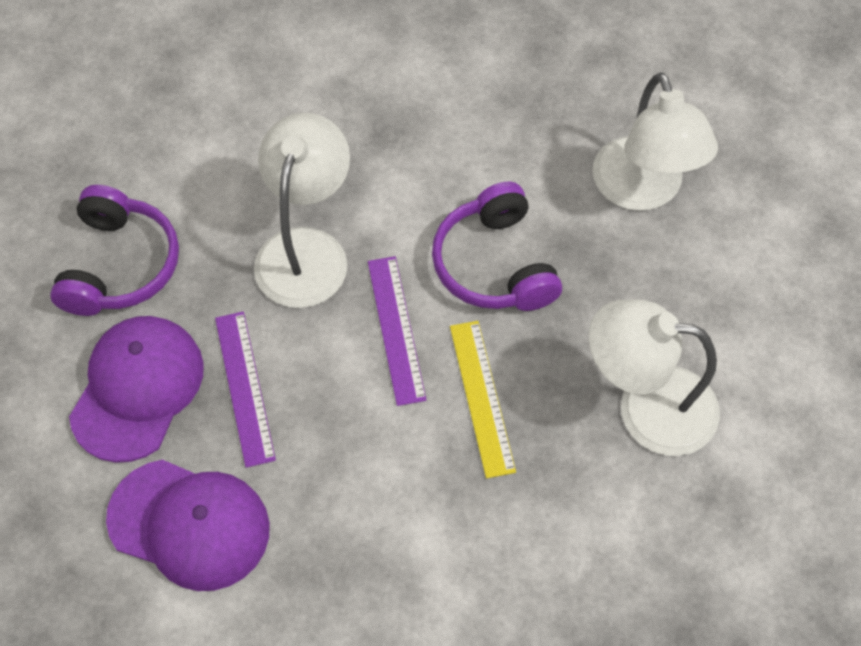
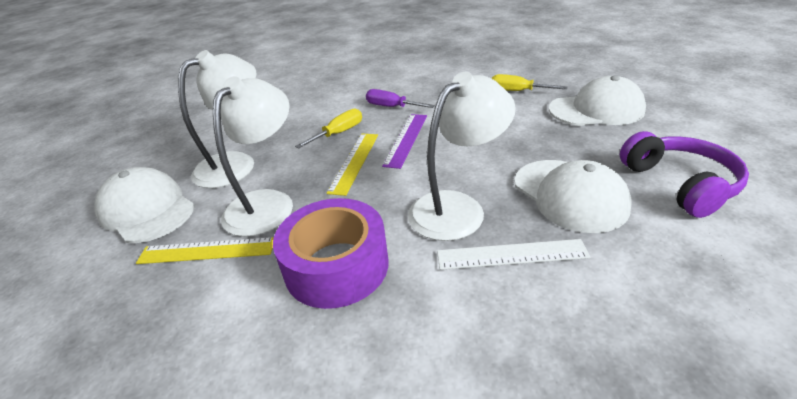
purple cap: [69,316,204,463] [106,460,270,591] = 2 -> none = 0
purple headphones: [50,185,179,316] [432,182,562,311] = 2 -> [620,131,749,218] = 1
purple ruler: [215,312,276,468] [368,256,426,406] = 2 -> [382,114,427,169] = 1
purple screwdriver: none = 0 -> [366,89,435,108] = 1
purple tape: none = 0 -> [273,198,389,309] = 1
white cap: none = 0 -> [94,167,195,243] [514,160,632,233] [549,76,646,126] = 3
white ruler: none = 0 -> [437,239,590,270] = 1
yellow ruler: [450,321,516,479] = 1 -> [136,237,274,264] [327,134,378,196] = 2
yellow screwdriver: none = 0 -> [295,108,362,149] [492,74,567,91] = 2

